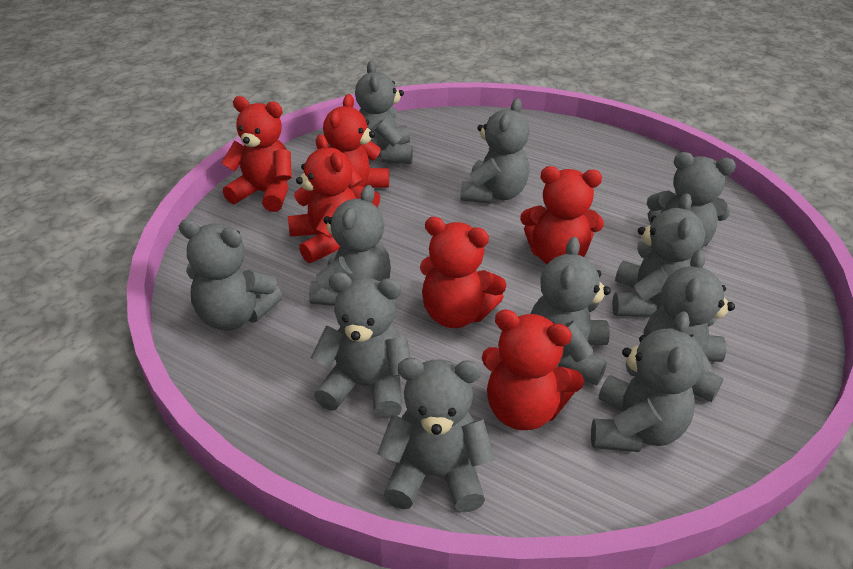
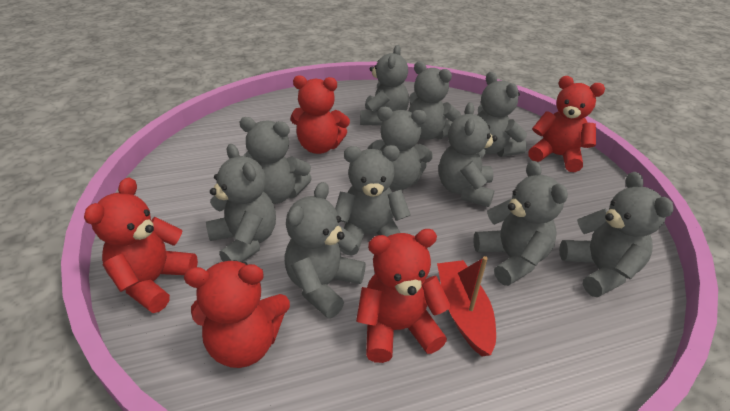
red boat: none = 0 -> [437,256,496,356] = 1
red teddy bear: [221,96,292,212] [288,134,356,263] [323,94,389,207] [420,217,506,328] [482,309,584,430] [520,166,604,264] = 6 -> [84,177,198,313] [184,260,290,368] [290,75,350,154] [356,229,451,363] [528,76,605,172] = 5

